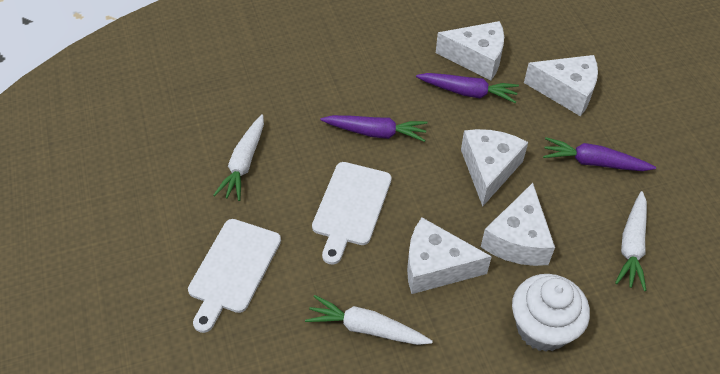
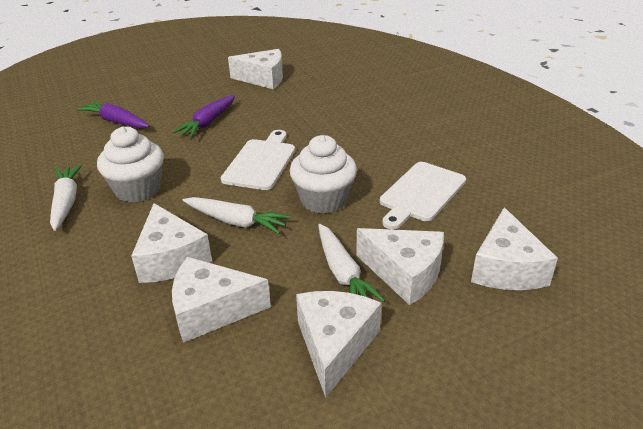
purple carrot: [321,115,428,142] [416,73,519,103] [543,137,656,171] = 3 -> [77,100,149,128] [172,95,235,138] = 2
white cheese: [407,217,492,294] [436,21,504,81] [461,129,528,207] [481,183,555,266] [524,55,598,116] = 5 -> [131,203,212,283] [172,257,271,343] [228,49,283,89] [296,291,382,398] [356,228,444,305] [471,207,558,290] = 6
white cupcake: [512,274,590,352] = 1 -> [97,126,164,203] [290,135,357,214] = 2

